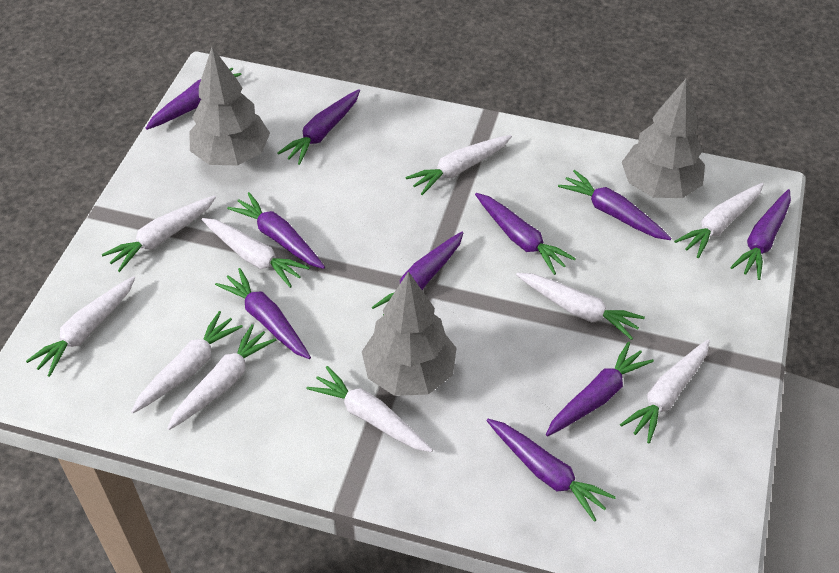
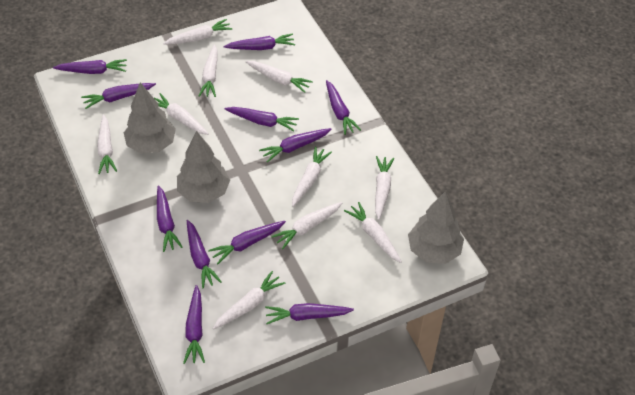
purple carrot: [146,68,242,130] [215,268,311,359] [227,192,325,269] [277,89,360,165] [372,232,463,315] [475,193,576,275] [487,419,616,522] [546,341,654,436] [558,170,672,240] [730,189,791,280] = 10 -> [53,59,127,74] [81,83,156,109] [157,185,183,252] [183,285,205,364] [187,220,222,289] [208,221,286,264] [223,34,295,50] [225,107,299,131] [259,128,332,162] [265,303,354,324] [326,80,361,135] = 11

